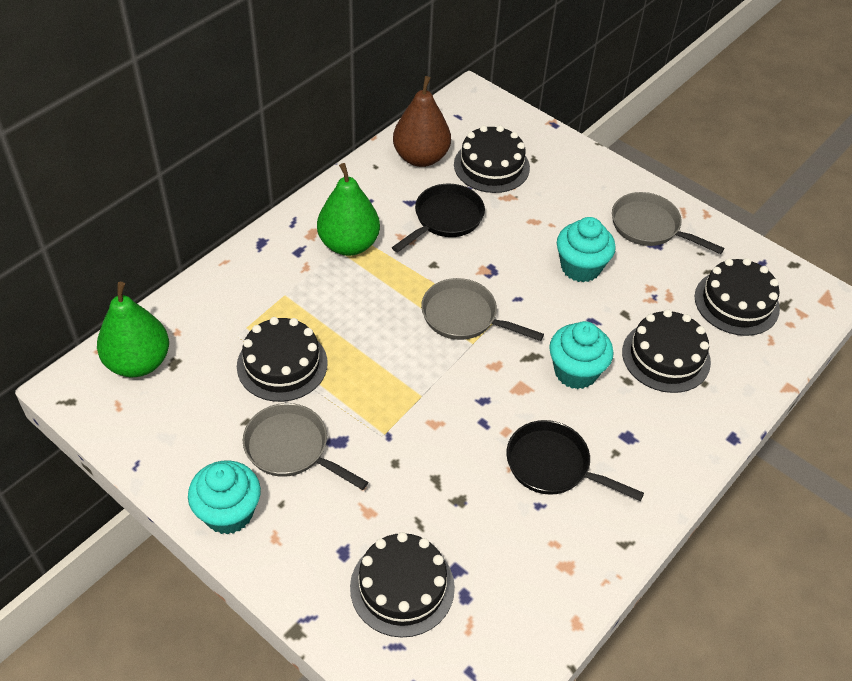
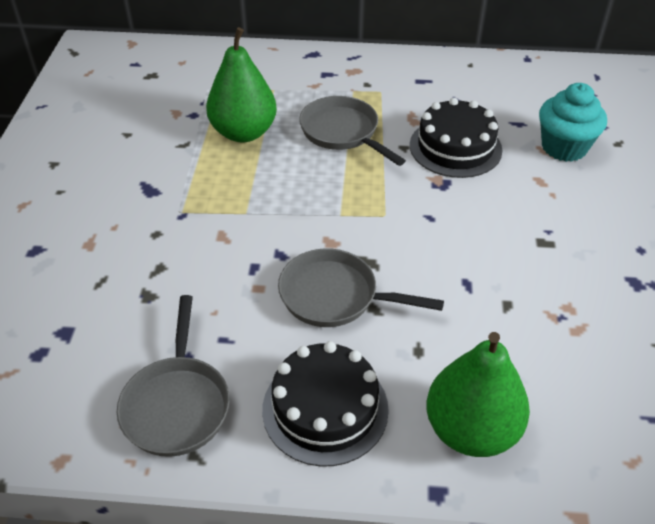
black cake: [237,317,328,402] [350,532,455,638] [454,125,530,193] [622,309,711,393] [694,258,780,336] = 5 -> [262,341,389,467] [410,98,502,178] = 2
black pan: [392,184,485,252] [506,420,644,501] = 2 -> none = 0
brown pear: [393,76,451,167] = 1 -> none = 0
turquoise cupcake: [188,460,261,535] [549,321,614,389] [557,217,616,283] = 3 -> [539,83,607,162] = 1

